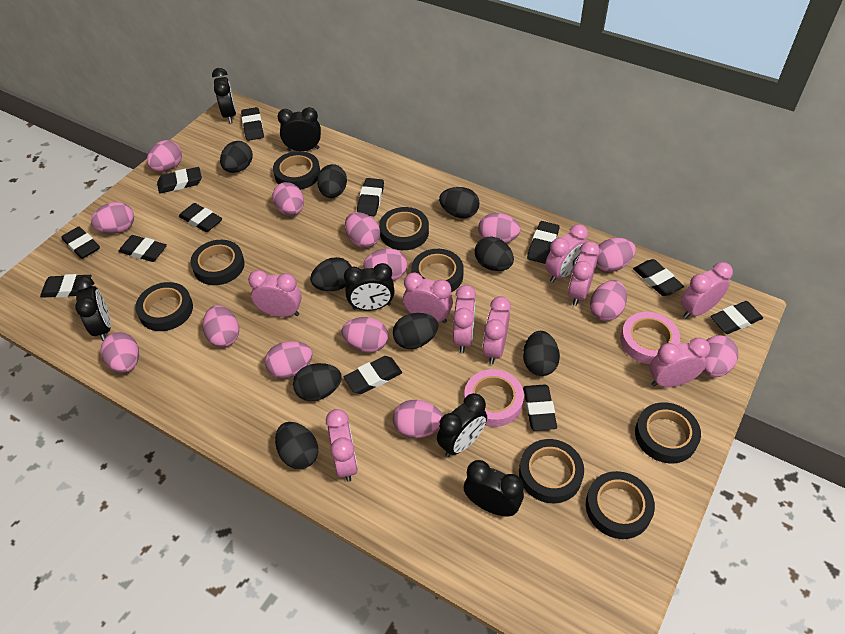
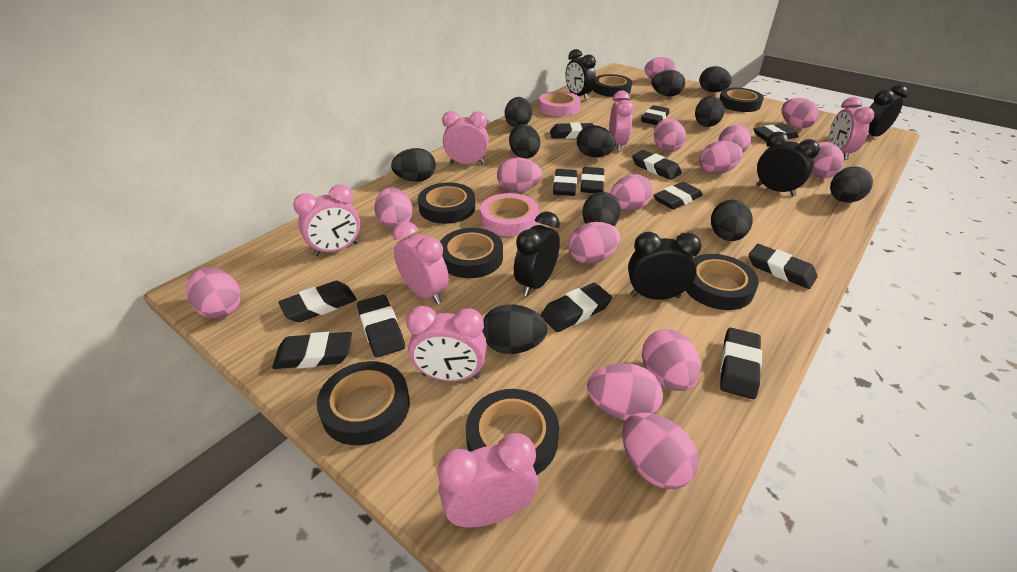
black clock: [73,276,111,341] [212,68,236,123] [277,107,321,151] [344,263,395,311] [437,393,487,457] [464,460,524,517] = 6 -> [514,211,560,296] [566,49,596,100] [628,232,701,300] [756,131,820,196] [866,85,908,139] = 5
black egg: [220,141,253,173] [275,422,318,469] [293,363,342,401] [310,257,352,291] [317,164,347,198] [393,313,438,349] [439,187,480,218] [475,236,514,271] [523,331,560,376] = 9 -> [391,148,436,182] [482,304,548,354] [505,97,532,127] [509,124,540,158] [577,125,615,157] [582,192,621,226] [652,70,685,97] [695,96,724,127] [699,66,732,92] [711,200,753,241] [830,167,873,203] = 11
black eraser: [40,274,92,298] [62,227,100,259] [118,235,167,262] [157,167,202,194] [179,203,222,232] [241,107,264,141] [344,356,402,394] [357,178,384,216] [523,384,557,431] [527,221,559,264] [633,259,684,296] [710,301,763,334] = 12 -> [272,332,352,369] [279,281,357,322] [357,295,405,358] [541,283,612,332] [550,122,593,139] [553,169,577,196] [580,167,605,193] [632,150,682,180] [641,105,669,125] [653,182,703,209] [720,328,762,399] [749,244,818,289] [754,124,799,142] = 13
black tape: [135,282,193,331] [190,240,245,285] [273,151,320,190] [379,207,429,250] [412,249,464,292] [519,439,584,503] [586,471,655,539] [635,402,701,463] = 8 -> [317,361,410,445] [418,183,475,224] [440,228,503,278] [466,389,559,475] [593,74,632,97] [686,254,759,310] [719,88,764,112] = 7
pink clock: [248,270,302,317] [326,409,358,482] [403,273,453,323] [453,285,476,353] [482,296,511,364] [545,224,588,283] [568,241,600,306] [650,338,710,387] [681,262,733,318] = 9 -> [293,184,360,256] [393,221,449,304] [406,306,487,381] [438,433,538,528] [442,111,489,165] [609,91,634,152] [829,97,874,160] = 7

